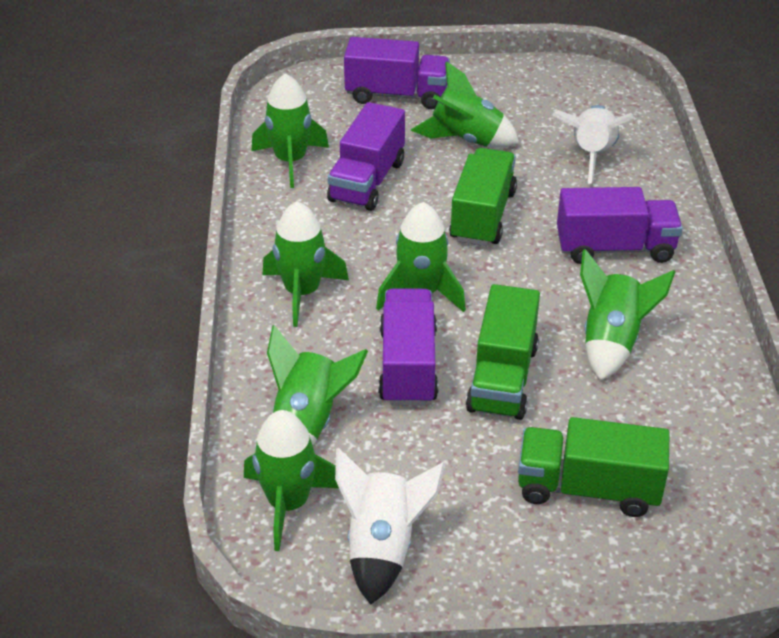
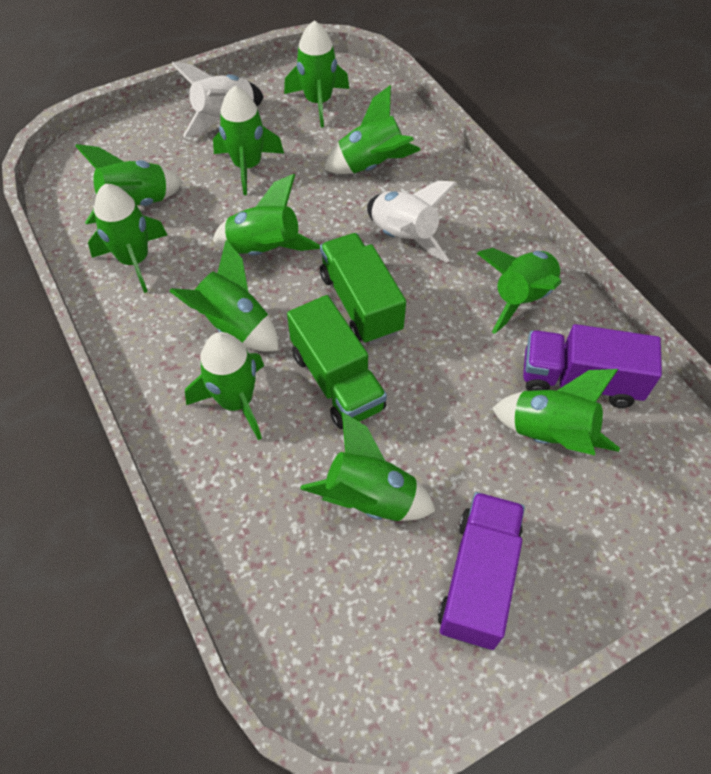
green rocket: [244,410,339,551] [251,73,329,188] [263,201,349,327] [267,325,368,445] [376,202,466,312] [411,61,519,148] [580,249,675,381] = 7 -> [75,144,183,224] [88,183,167,293] [169,240,279,352] [185,332,264,440] [213,86,284,195] [213,174,320,255] [284,20,349,128] [300,412,436,521] [324,85,421,174] [477,248,561,334] [492,369,620,455] = 11
green truck: [449,148,517,246] [466,284,540,420] [518,417,669,517] = 3 -> [287,295,387,429] [320,233,406,344] = 2
purple truck: [327,102,405,211] [344,37,450,109] [379,288,438,406] [557,187,683,264] = 4 -> [438,492,525,650] [523,324,662,408] = 2

